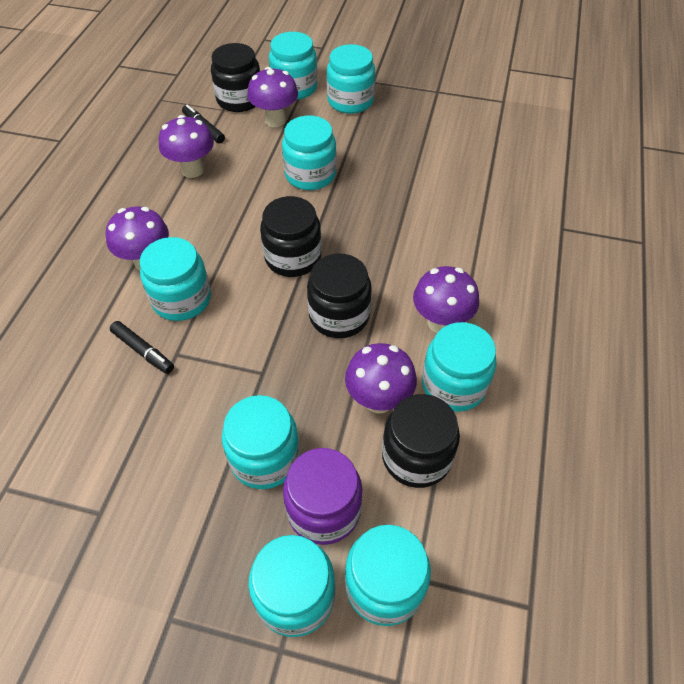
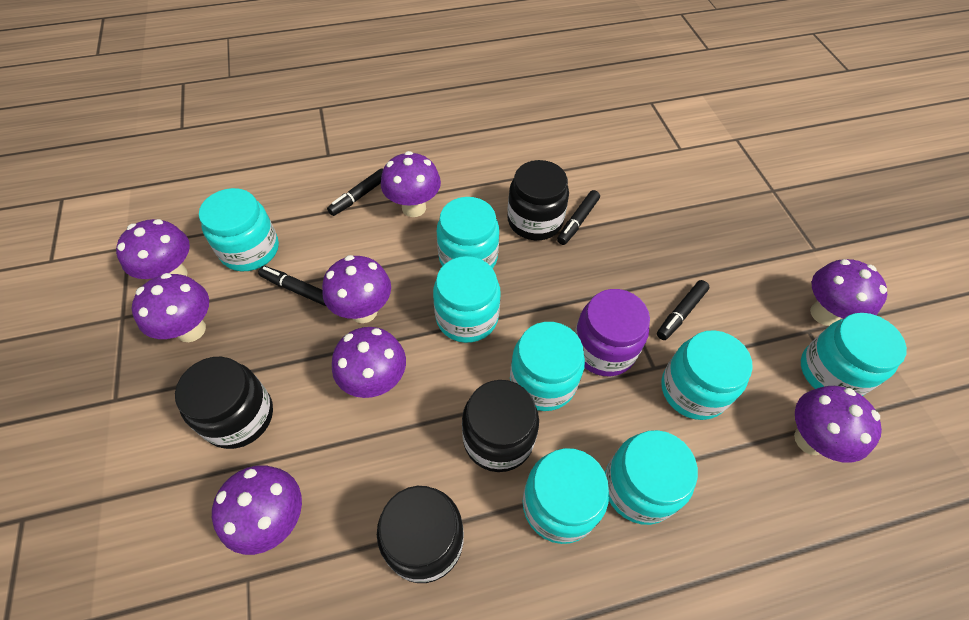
black marker: [110,321,174,374] [182,104,225,144] = 2 -> [258,266,326,306] [327,168,383,216] [557,190,600,245] [657,280,709,340] = 4
purple mushroom: [106,206,169,271] [159,115,214,178] [247,67,298,127] [345,343,417,413] [413,266,479,333] = 5 -> [116,219,190,279] [132,273,209,342] [212,466,302,555] [322,255,391,323] [332,327,406,398] [381,151,441,217] [794,386,882,463] [810,259,887,326] = 8

